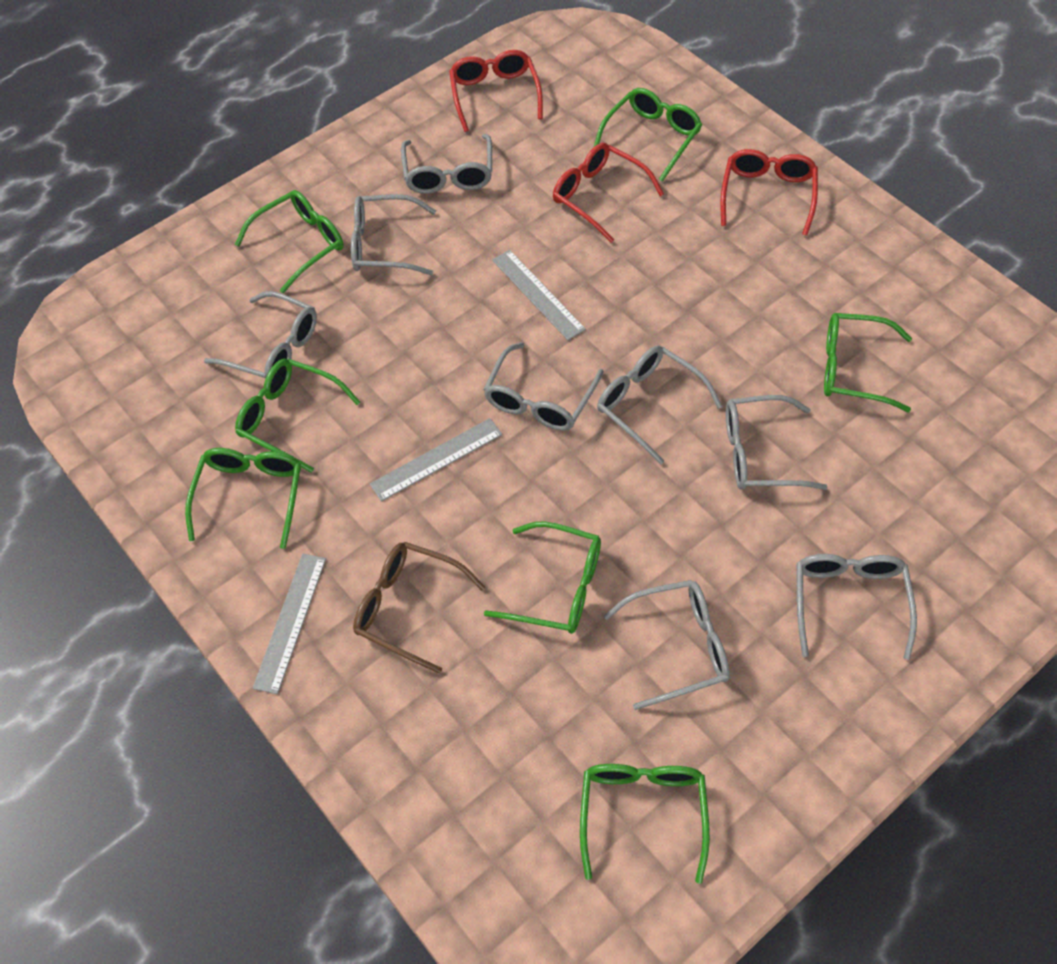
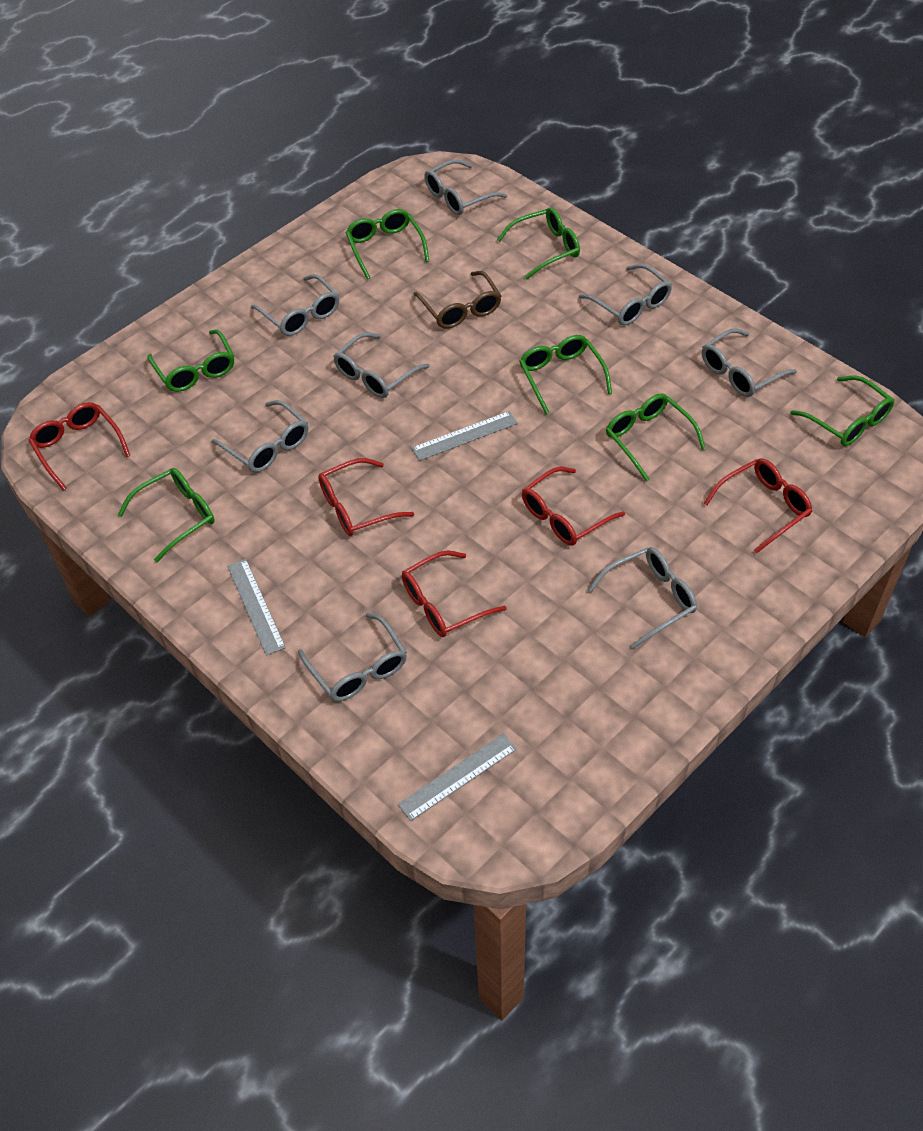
red glasses: [449,50,543,132] [553,143,664,243] [721,149,818,236] = 3 -> [28,402,130,490] [318,458,414,536] [402,551,507,637] [522,466,625,546] [704,458,812,554] = 5

